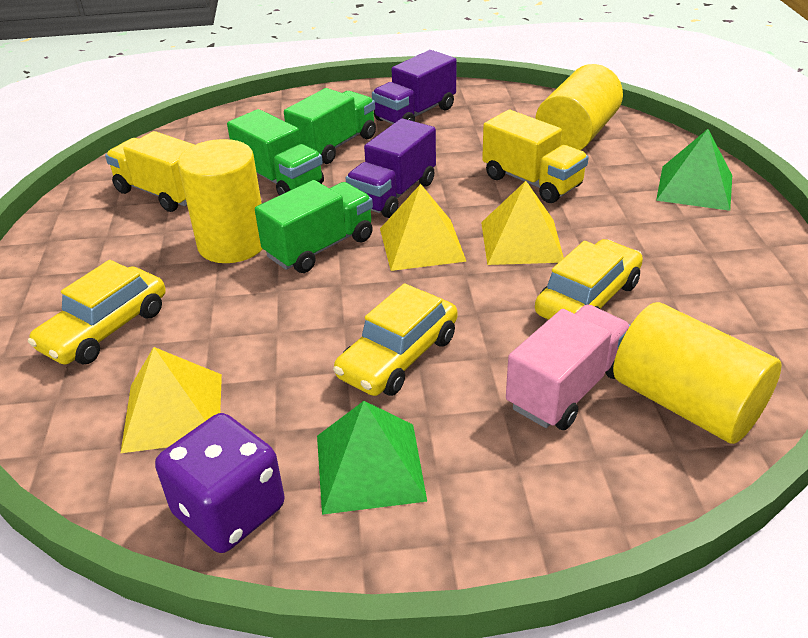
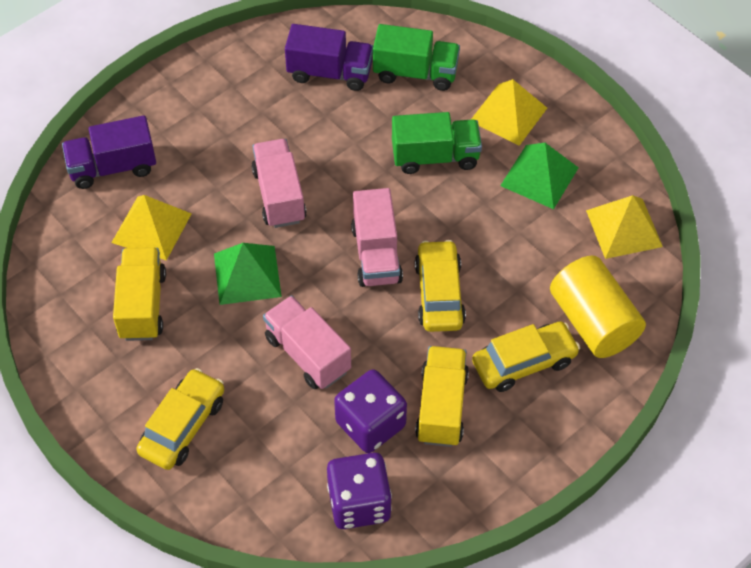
green truck: [227,109,324,196] [255,180,373,273] [284,88,376,164] = 3 -> [373,24,460,91] [392,112,482,174] = 2
pink truck: [506,304,630,430] = 1 -> [251,139,307,228] [263,295,351,389] [351,188,403,287] = 3
purple dice: [155,413,284,553] = 1 -> [327,453,392,529] [334,369,407,453] = 2
yellow cylinder: [178,139,262,263] [535,64,623,150] [613,302,782,444] = 3 -> [550,256,646,358] = 1

